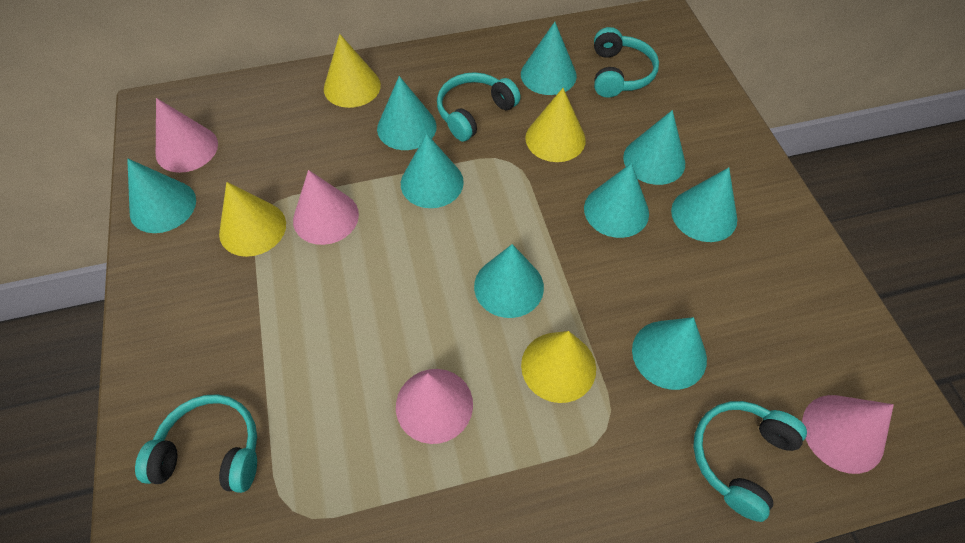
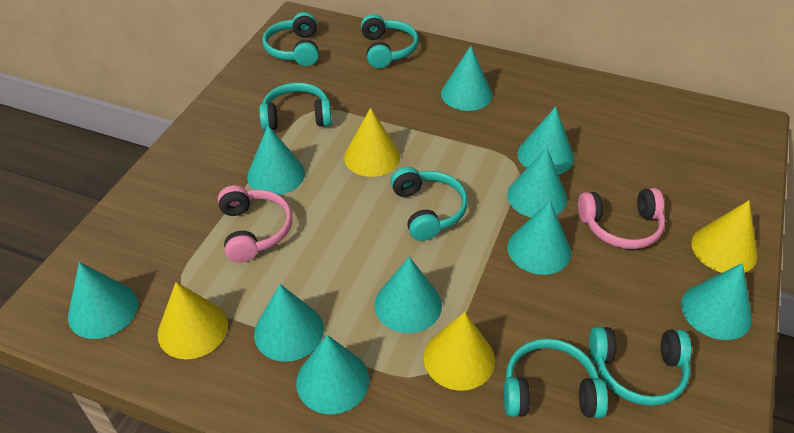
pink cone: [156,98,218,173] [293,170,359,245] [396,369,473,444] [802,395,894,474] = 4 -> none = 0
pink headphones: none = 0 -> [218,185,292,262] [578,188,665,249] = 2
turquoise cone: [127,159,196,233] [377,76,437,150] [401,134,464,208] [474,244,544,318] [521,22,577,95] [584,163,649,238] [623,110,685,185] [632,317,707,390] [671,168,737,242] = 9 -> [68,262,138,339] [247,126,305,195] [254,284,324,362] [296,335,370,414] [375,257,442,333] [441,46,493,111] [507,148,567,218] [508,201,571,275] [518,106,574,175] [681,263,752,340] = 10
turquoise headphones: [135,394,257,493] [437,72,521,141] [594,27,659,98] [693,401,807,522] = 4 -> [259,83,332,131] [262,12,319,66] [361,14,418,68] [391,167,468,241] [504,339,608,418] [589,327,691,406] = 6

